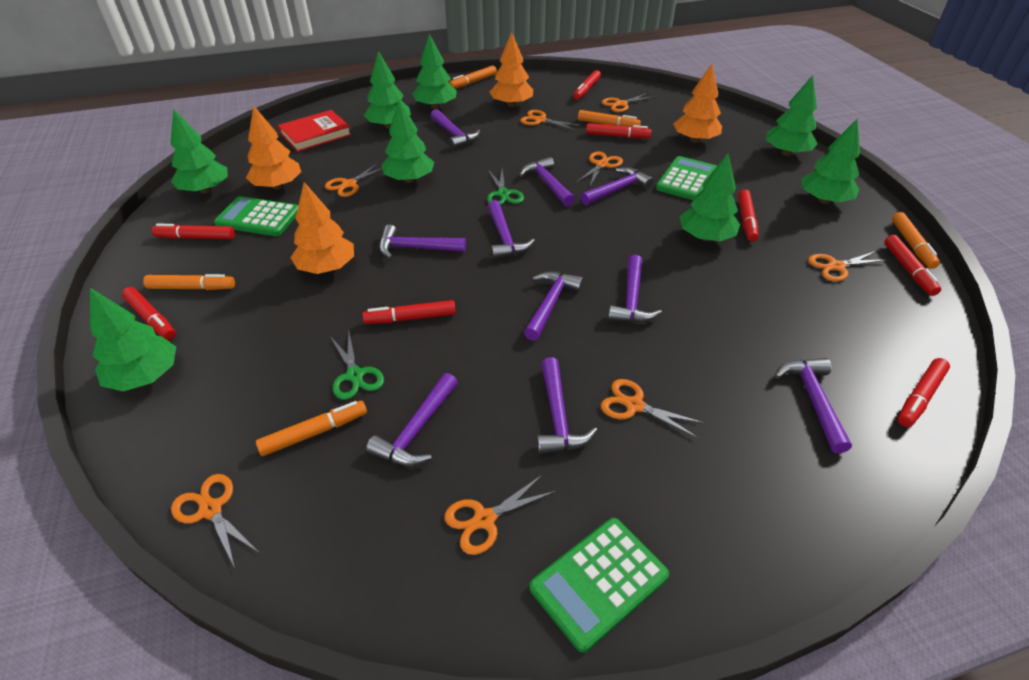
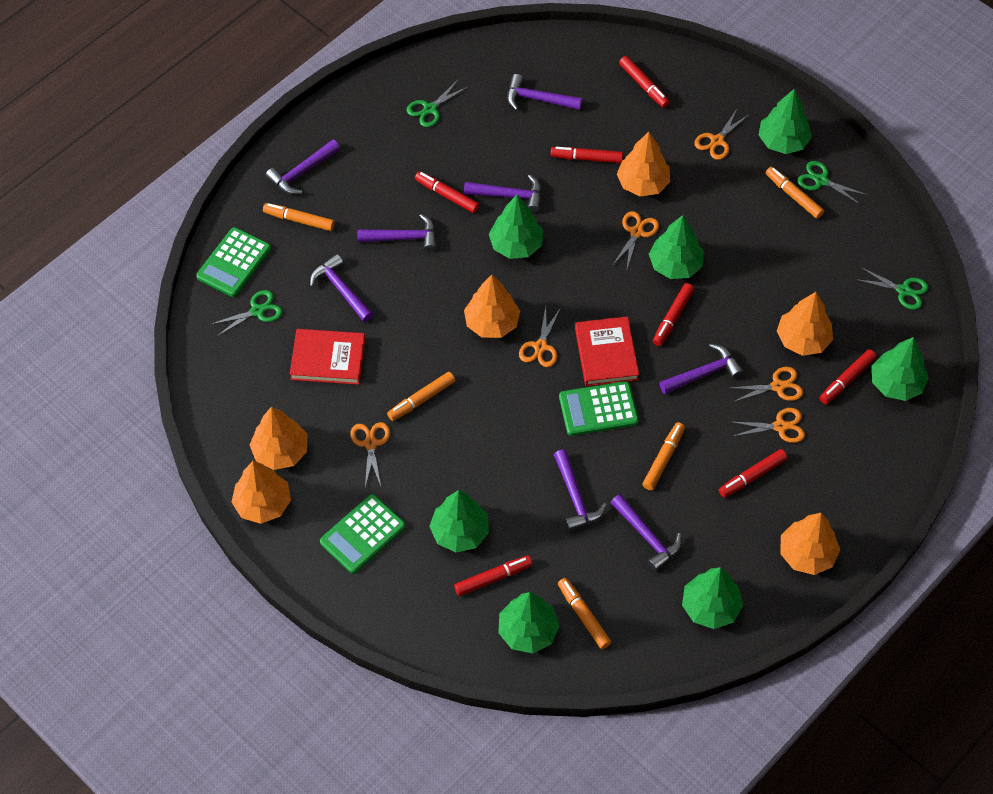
green scissors: [330,333,384,400] [487,170,524,205] = 2 -> [210,290,282,337] [406,80,468,127] [797,161,867,205] [855,267,929,310] = 4
green tree: [90,288,176,391] [170,109,228,193] [364,51,411,129] [381,100,434,183] [412,34,457,109] [680,154,740,241] [766,75,818,156] [801,119,860,204] = 8 -> [429,490,489,552] [489,195,543,259] [498,592,560,654] [649,215,704,279] [682,567,743,629] [759,89,812,154] [872,337,929,401] = 7
orange scissors: [171,474,258,568] [325,163,382,197] [445,474,556,555] [520,110,579,130] [577,152,623,186] [601,379,704,438] [602,93,656,112] [808,251,888,282] = 8 -> [351,422,390,487] [519,307,560,367] [612,211,659,268] [694,109,750,160] [731,367,803,402] [732,408,805,443] = 6
orange tree: [246,105,301,189] [291,182,354,274] [489,32,533,107] [673,64,722,143] = 4 -> [231,461,291,524] [250,407,307,470] [464,275,520,338] [617,132,670,197] [777,292,833,356] [780,513,840,575] = 6
purple hammer: [366,373,458,466] [379,225,466,259] [431,109,480,149] [487,200,535,259] [519,157,575,206] [524,271,584,341] [537,357,598,454] [580,167,654,205] [608,255,662,323] [775,358,852,453] = 10 -> [266,140,340,194] [310,254,374,322] [357,214,437,252] [464,174,542,213] [507,74,583,111] [554,449,607,531] [611,494,682,572] [659,344,744,394] = 8
red book: [278,110,352,152] = 1 -> [290,329,365,385] [575,316,639,387] = 2
red marker: [122,287,176,340] [152,223,235,239] [362,300,456,324] [573,70,601,100] [586,123,652,138] [738,190,759,241] [884,235,941,296] [898,358,950,427] = 8 -> [415,171,480,213] [454,555,533,596] [551,147,623,163] [619,56,670,108] [653,283,694,346] [719,449,787,497] [819,349,877,404] = 7

